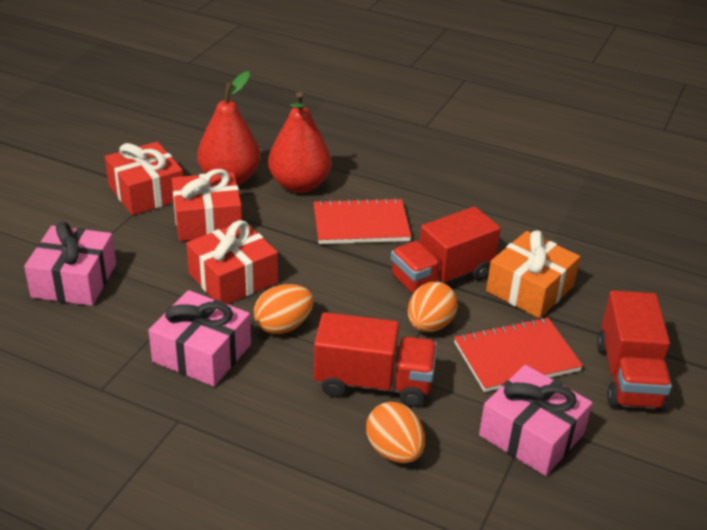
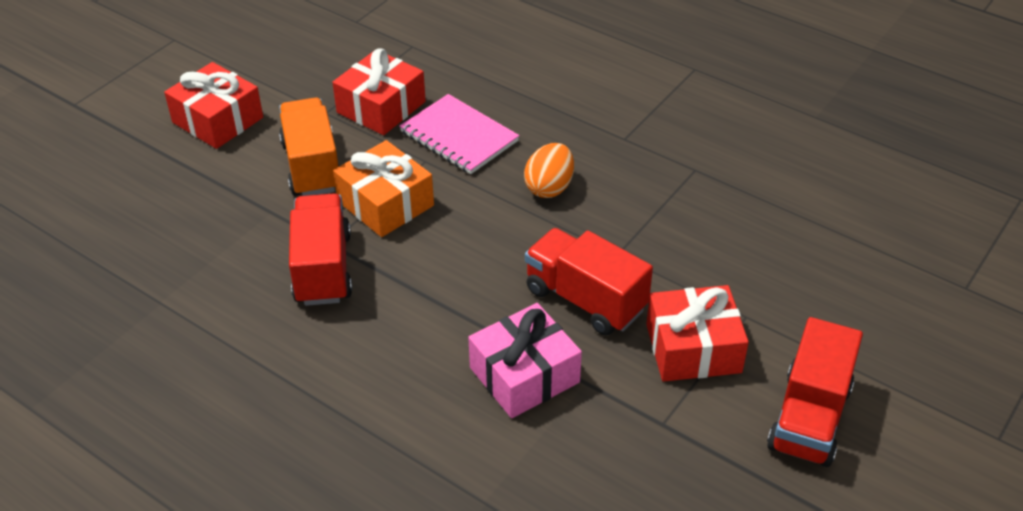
orange egg: [254,284,313,334] [366,402,425,463] [408,282,458,332] = 3 -> [524,143,574,198] = 1
orange truck: none = 0 -> [279,97,339,196] = 1
pink gift: [24,222,116,306] [148,290,251,387] [479,365,592,476] = 3 -> [468,303,582,418] = 1
pink notebook: none = 0 -> [399,94,519,174] = 1
red notebook: [313,198,411,244] [454,317,583,392] = 2 -> none = 0
red pear: [197,71,261,185] [268,92,331,193] = 2 -> none = 0

